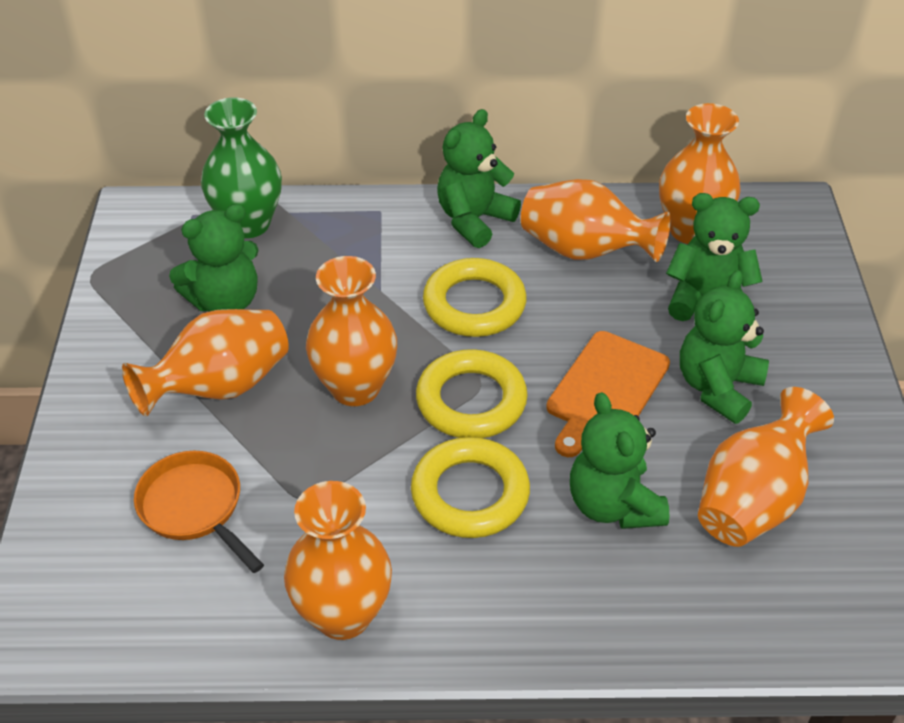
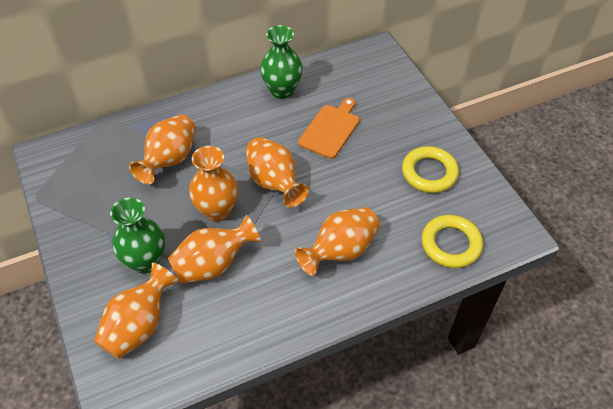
green teddy bear: [169,204,259,312] [437,109,521,248] [570,392,670,529] [666,193,763,321] [680,270,769,424] = 5 -> none = 0
green vase: [201,97,282,238] = 1 -> [110,198,165,273] [260,25,303,99] = 2
orange pan: [134,451,264,573] = 1 -> none = 0
yellow ring: [411,437,530,538] [416,349,528,438] [423,258,527,337] = 3 -> [402,146,459,193] [421,215,483,268] = 2

